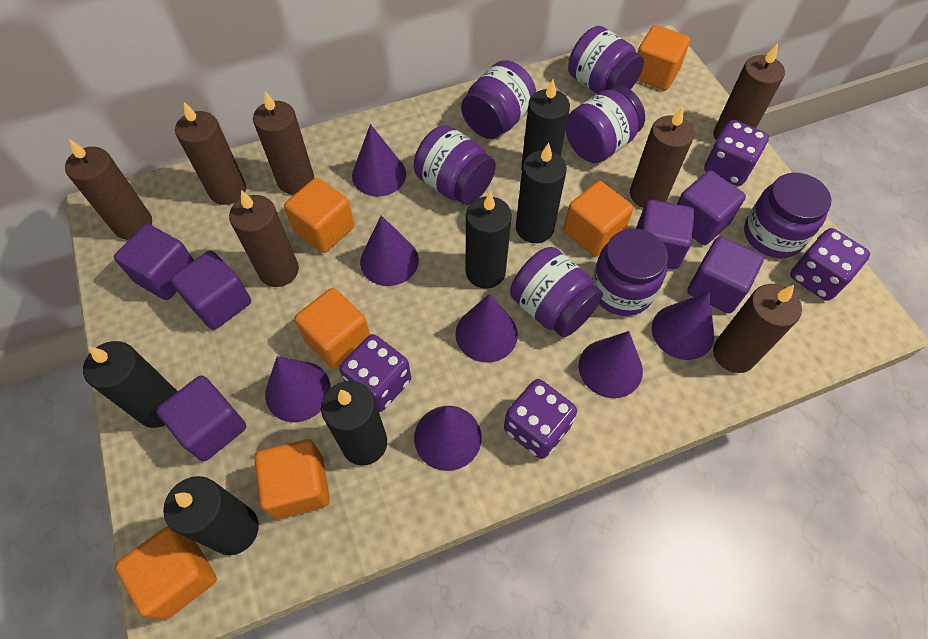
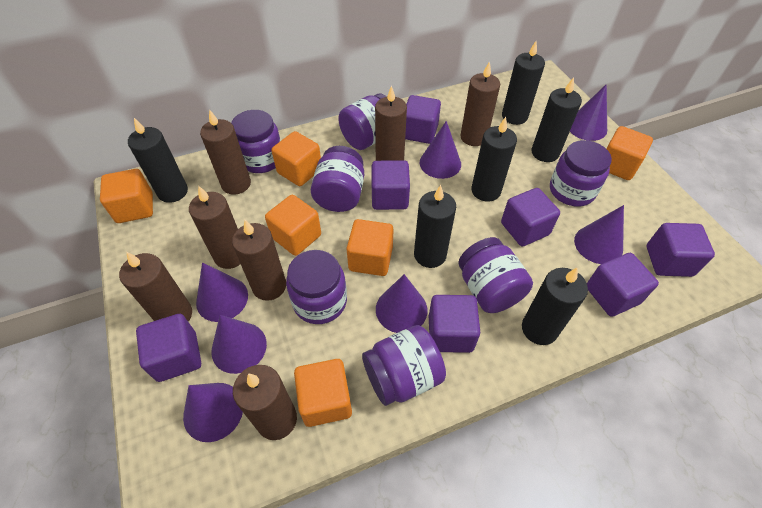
purple cube: [114,224,194,300] [156,376,246,461] [170,251,251,330] [636,200,695,269] [677,170,746,245] [687,236,764,313] = 6 -> [136,314,201,382] [372,160,410,210] [405,95,441,144] [429,295,480,353] [501,188,560,246] [587,253,659,317] [647,223,715,277] = 7
purple dice: [339,334,411,412] [504,379,577,459] [704,120,769,186] [790,228,870,301] = 4 -> none = 0

